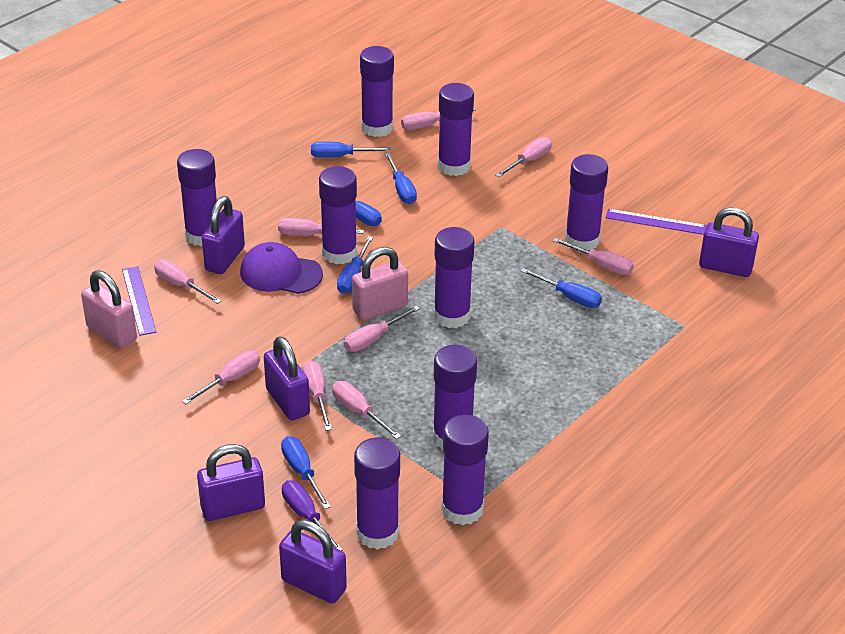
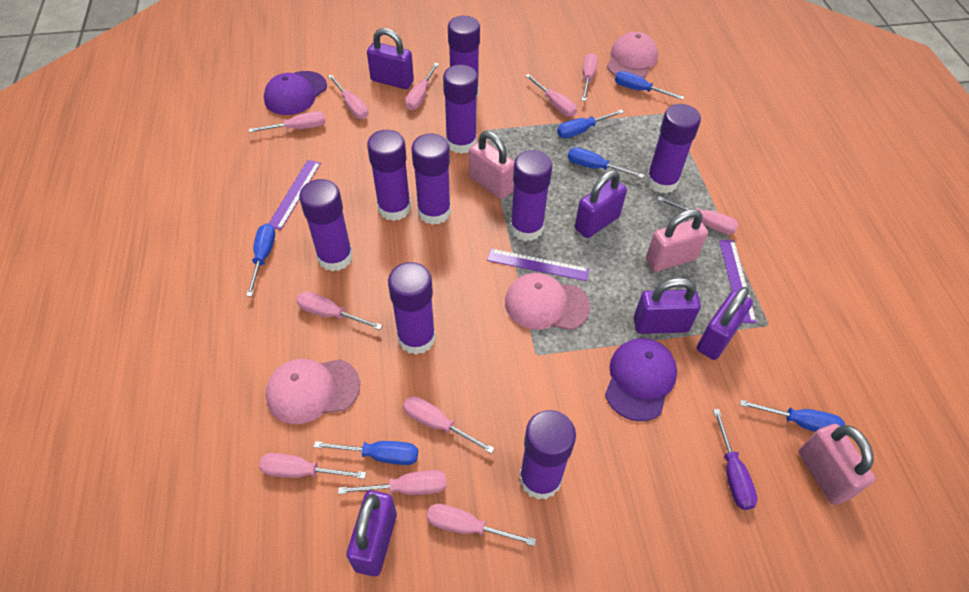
pink cap: none = 0 -> [266,359,360,424] [505,273,590,330] [607,32,658,78] = 3
pink padlock: [81,270,137,348] [352,247,408,320] = 2 -> [469,131,514,199] [646,209,708,272] [798,424,875,505] = 3
pink screwdriver: [154,259,221,304] [182,351,260,404] [278,218,364,236] [303,360,332,431] [332,381,401,439] [344,306,420,352] [401,108,476,130] [495,137,552,177] [553,238,634,275] = 9 -> [249,111,326,133] [259,453,366,479] [296,292,382,330] [328,75,368,119] [338,470,447,495] [403,396,495,454] [405,63,439,110] [427,504,536,546] [525,74,577,117] [582,53,598,101] [657,196,739,234] = 11
purple cap: [240,242,323,294] = 1 -> [264,71,327,115] [605,338,677,421] = 2
purple ruler: [122,266,156,336] [606,209,706,235] = 2 -> [268,160,321,230] [487,249,589,281] [719,240,757,323] = 3

